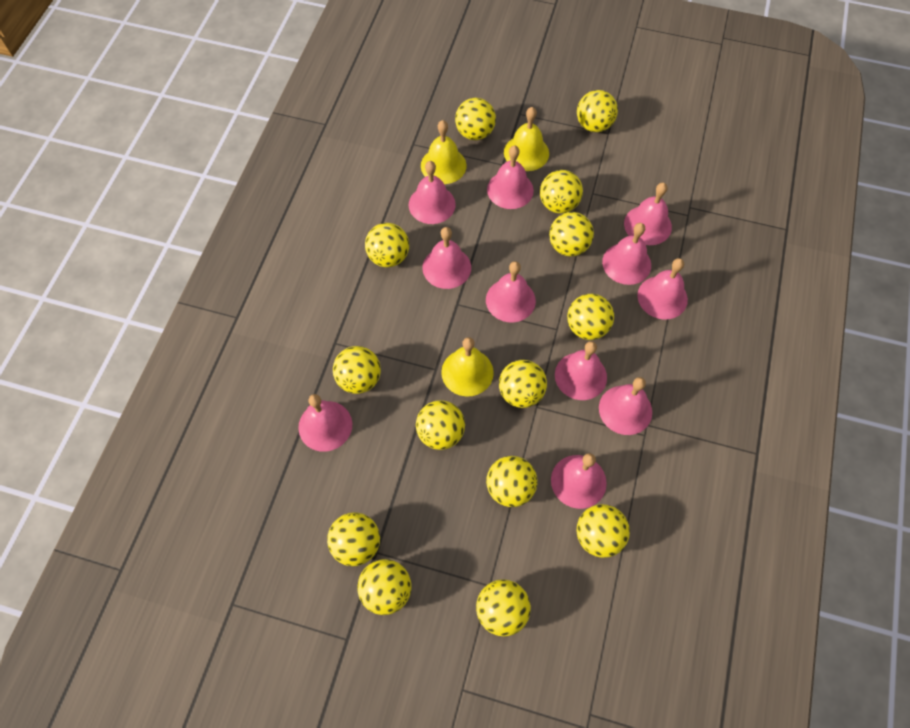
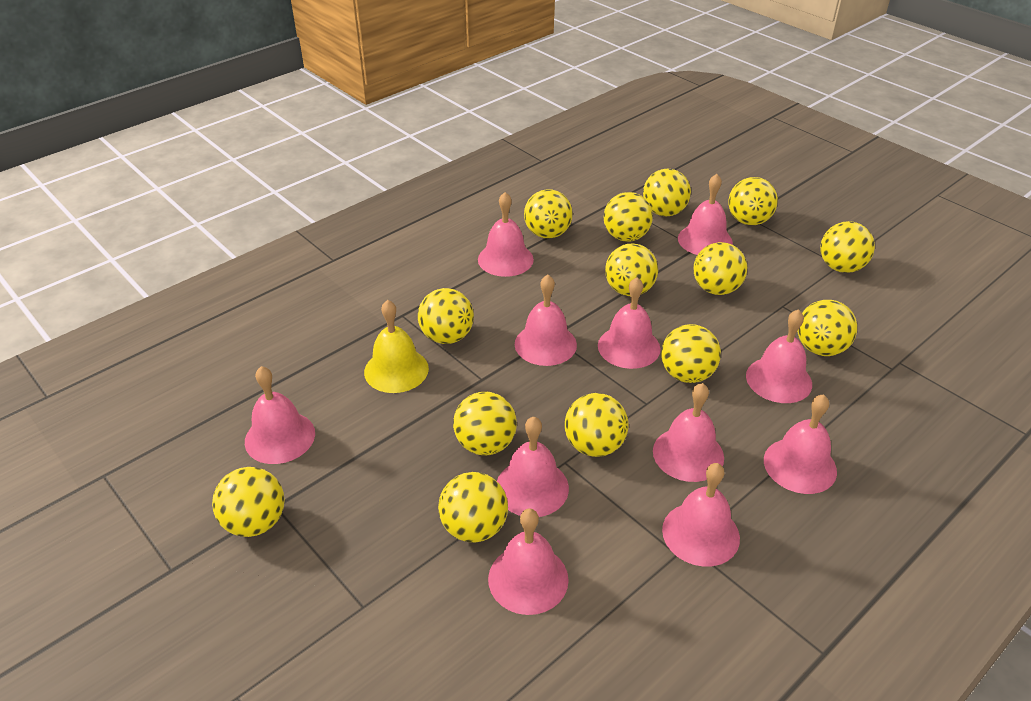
yellow bell: [421,120,467,184] [441,337,494,397] [504,107,549,171] = 3 -> [364,300,429,393] = 1

